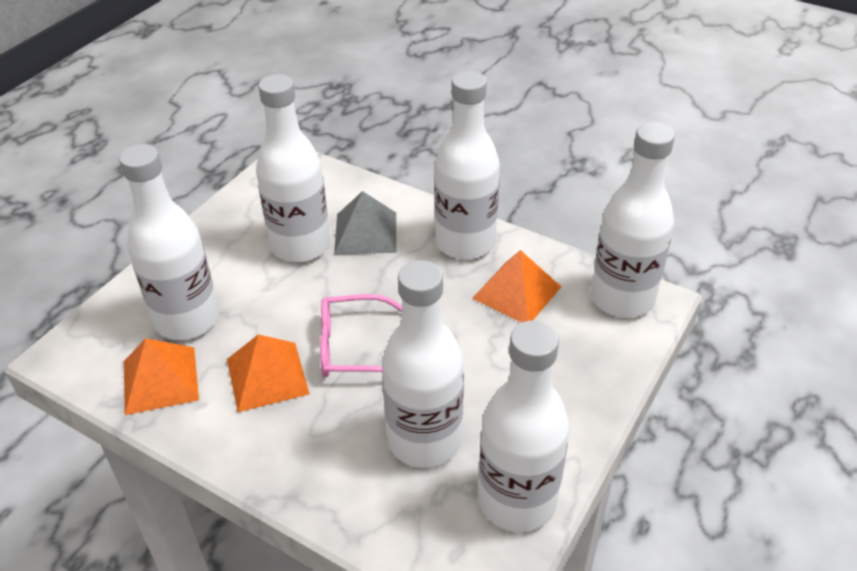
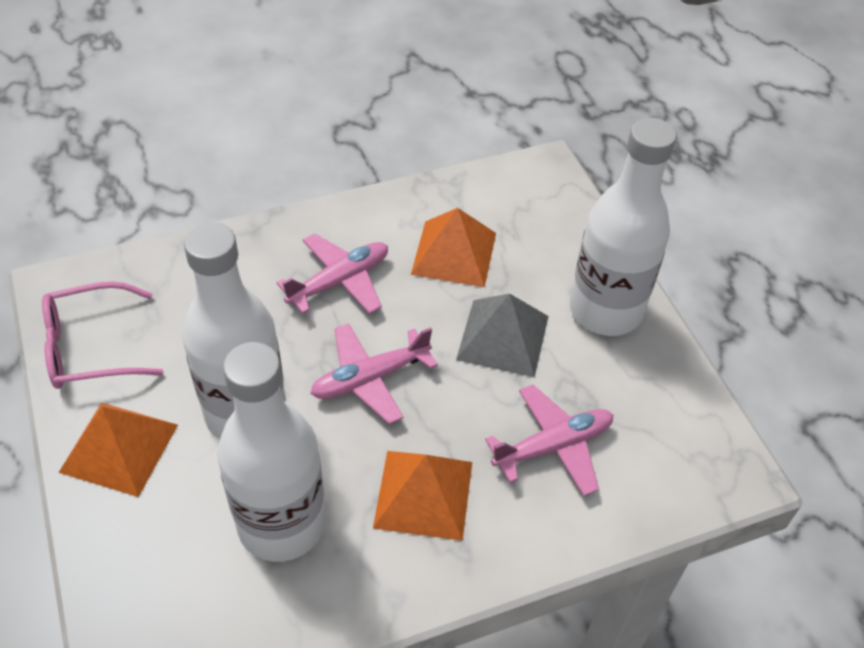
pink plane: none = 0 -> [277,233,388,314] [310,323,438,424] [485,385,613,496] = 3
white bottle: [119,144,219,340] [256,74,330,263] [382,260,464,468] [434,71,500,260] [479,320,569,533] [591,122,675,318] = 6 -> [183,222,286,440] [217,342,326,562] [569,118,677,336] = 3

